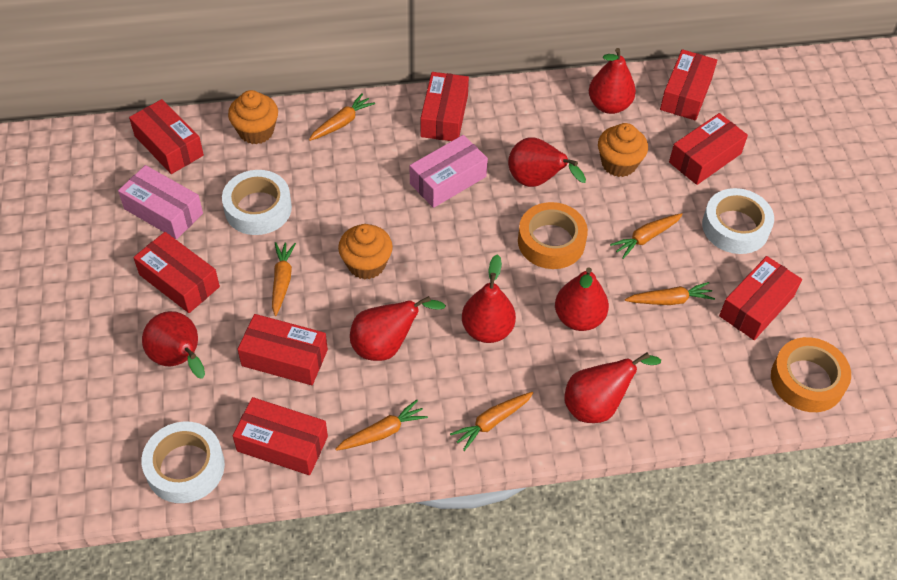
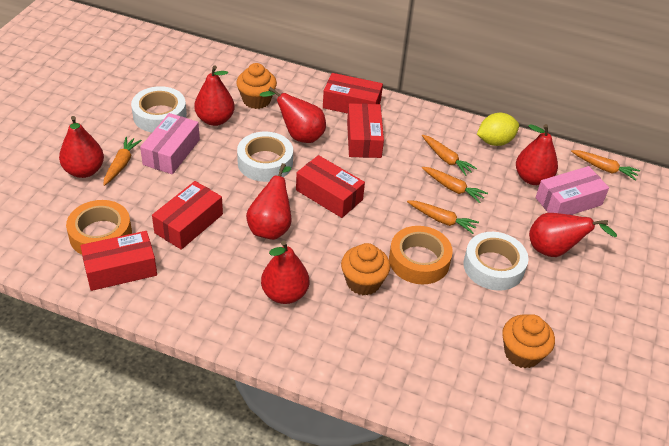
orange carrot: [272,242,296,316] [309,93,375,141] [335,400,428,451] [450,392,533,451] [610,213,683,259] [625,282,715,305] = 6 -> [103,137,142,186] [407,201,479,234] [422,135,477,176] [422,167,488,203] [571,150,640,181] = 5
red box: [129,99,204,174] [133,232,220,313] [233,397,328,475] [237,314,328,385] [420,72,469,141] [660,49,717,120] [669,113,748,185] [719,256,802,340] = 8 -> [80,231,157,291] [152,181,223,250] [296,155,365,218] [323,73,383,114] [347,103,384,158] = 5
yellow lemon: none = 0 -> [477,113,519,146] = 1

